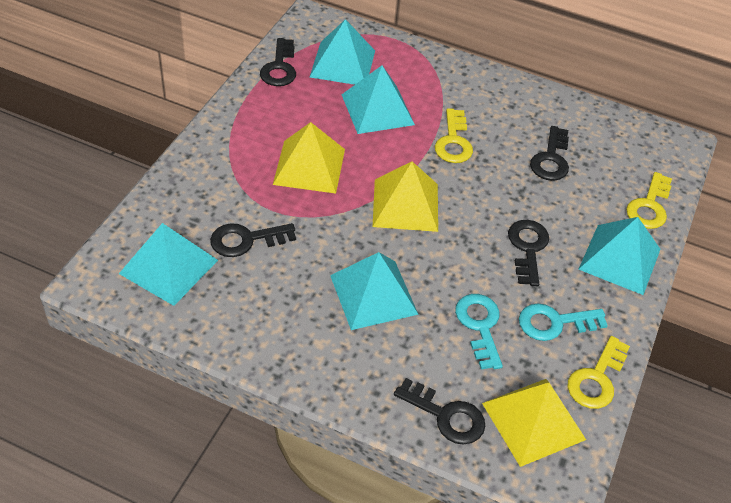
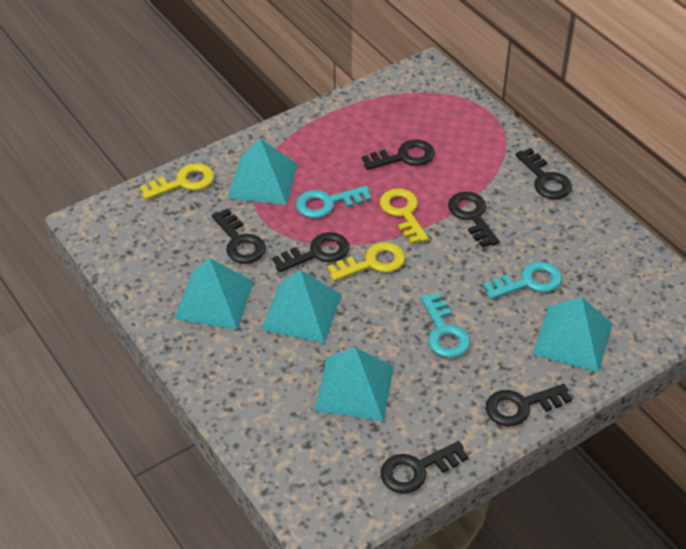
black key: [210,223,296,257] [260,38,296,86] [394,378,485,445] [508,220,549,286] [530,126,569,181] = 5 -> [212,208,266,264] [272,232,350,272] [362,140,435,170] [381,441,468,494] [448,192,500,248] [486,384,572,426] [516,148,572,199] = 7
turquoise key: [455,294,503,369] [519,304,608,341] = 2 -> [296,186,372,218] [421,293,470,358] [483,261,562,300] = 3
yellow pyramid: [273,122,345,194] [373,162,438,232] [482,379,586,467] = 3 -> none = 0

